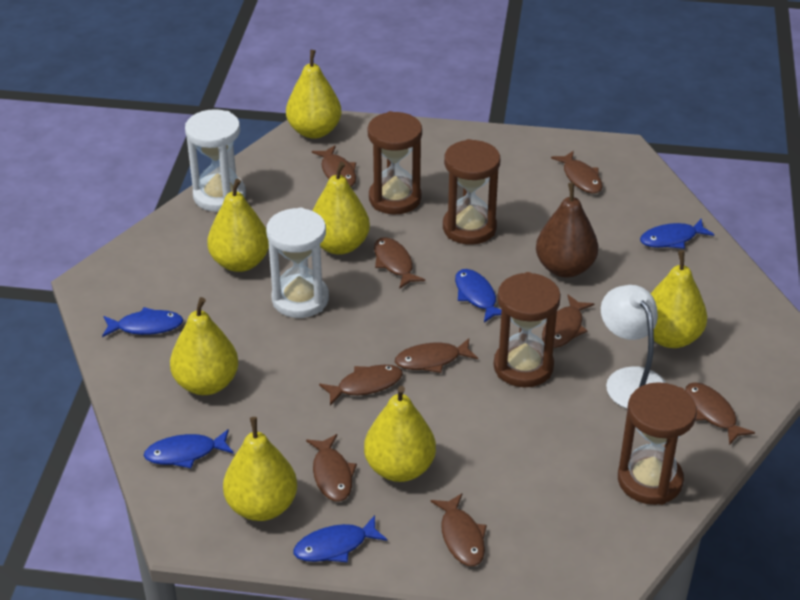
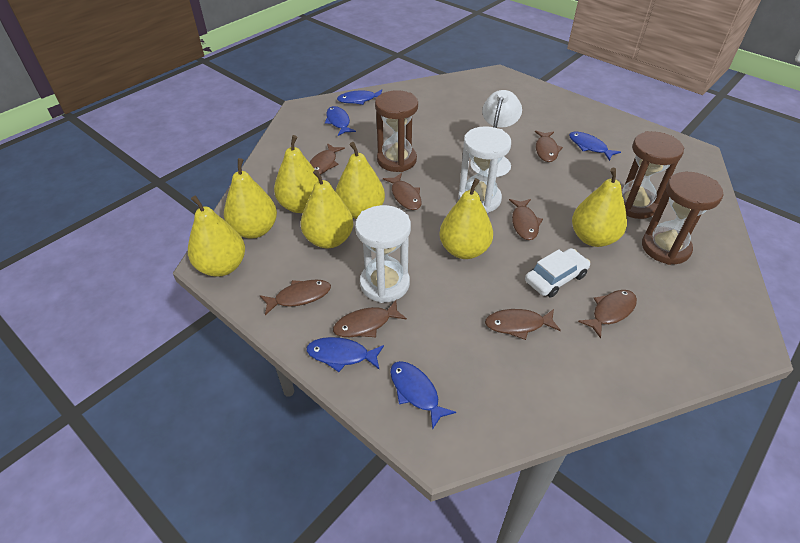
brown fish: [306,434,357,502] [312,145,356,187] [319,365,403,405] [374,237,425,289] [395,338,478,373] [431,493,487,566] [542,295,594,348] [551,151,603,194] [685,382,755,445] = 9 -> [260,280,331,315] [309,143,345,175] [333,300,407,337] [383,173,422,210] [485,309,561,340] [509,199,543,240] [535,131,563,162] [578,290,637,338] = 8
brown hourglass: [367,111,422,214] [443,139,500,245] [494,272,561,387] [618,382,697,505] = 4 -> [375,90,418,172] [621,131,684,219] [642,172,723,265] = 3
brown pear: [536,183,598,278] = 1 -> none = 0
white car: none = 0 -> [525,248,590,298] = 1

